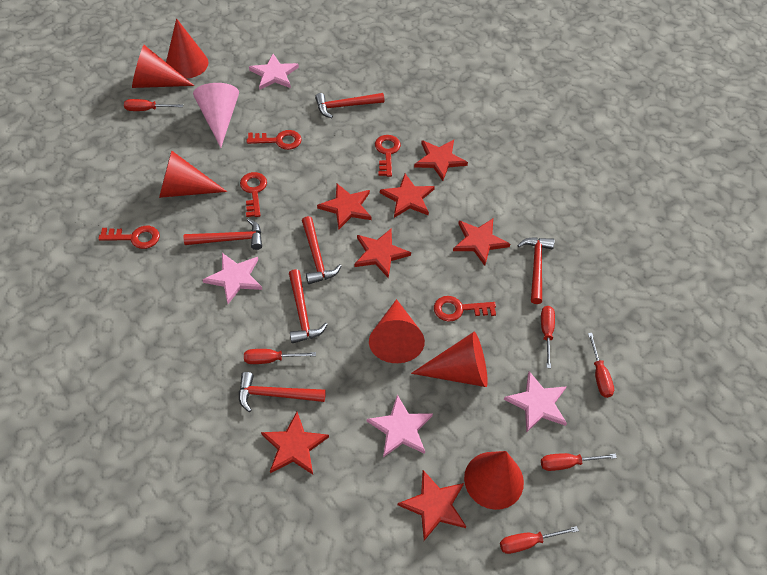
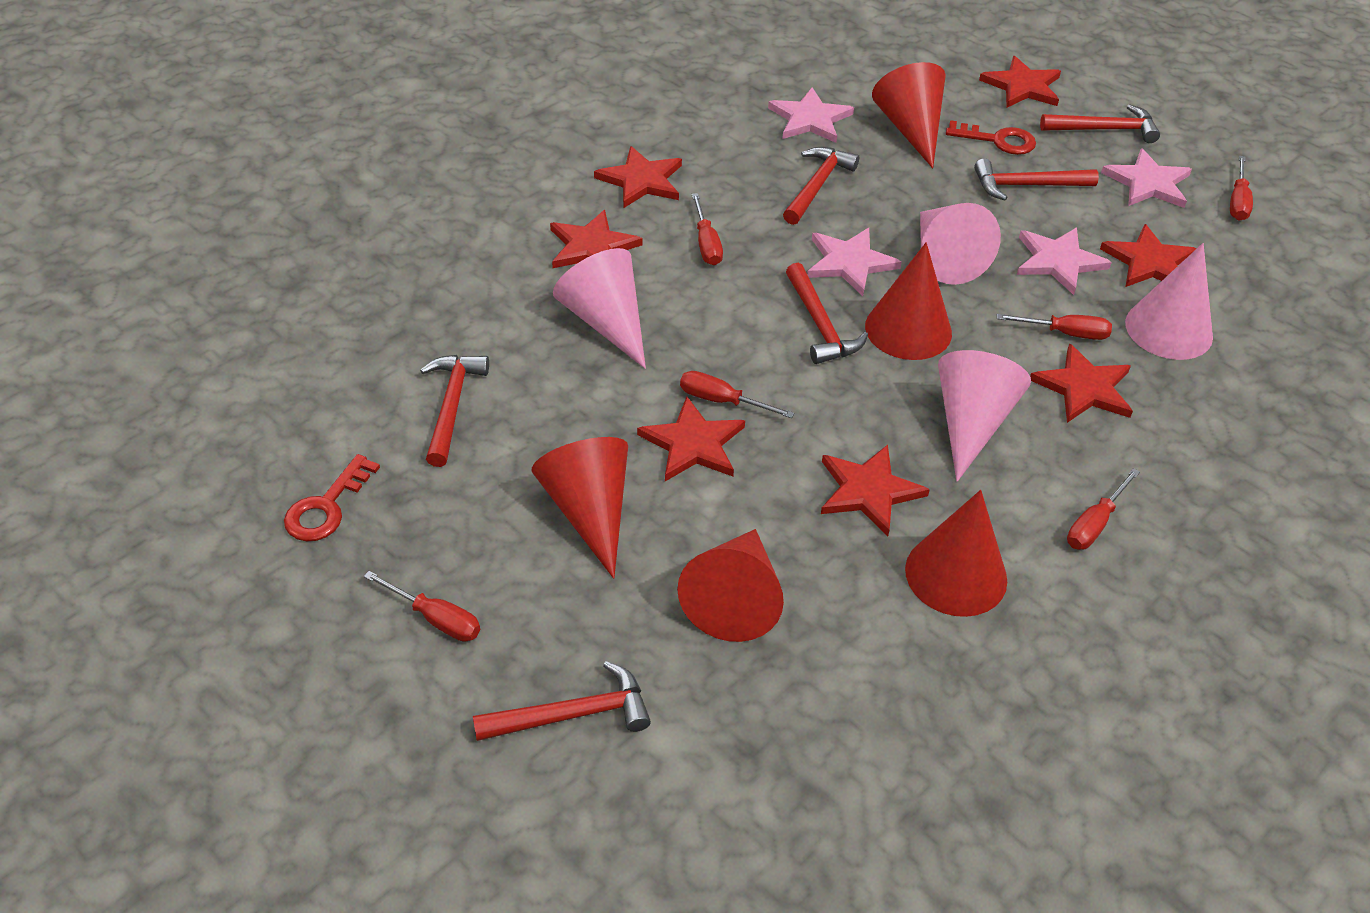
pink cone: [193,83,239,148] = 1 -> [553,248,646,369] [920,203,1001,285] [938,350,1031,482] [1125,243,1213,360] = 4
red cone: [132,45,195,88] [159,151,227,198] [166,18,209,79] [369,299,425,363] [411,332,488,387] [464,451,524,510] = 6 -> [532,437,628,579] [677,529,784,642] [865,242,952,360] [872,62,946,168] [905,490,1007,617] = 5
red key: [98,226,160,249] [240,172,267,217] [247,130,302,150] [375,135,401,177] [434,296,496,322] = 5 -> [284,454,380,541] [946,120,1036,155] = 2

